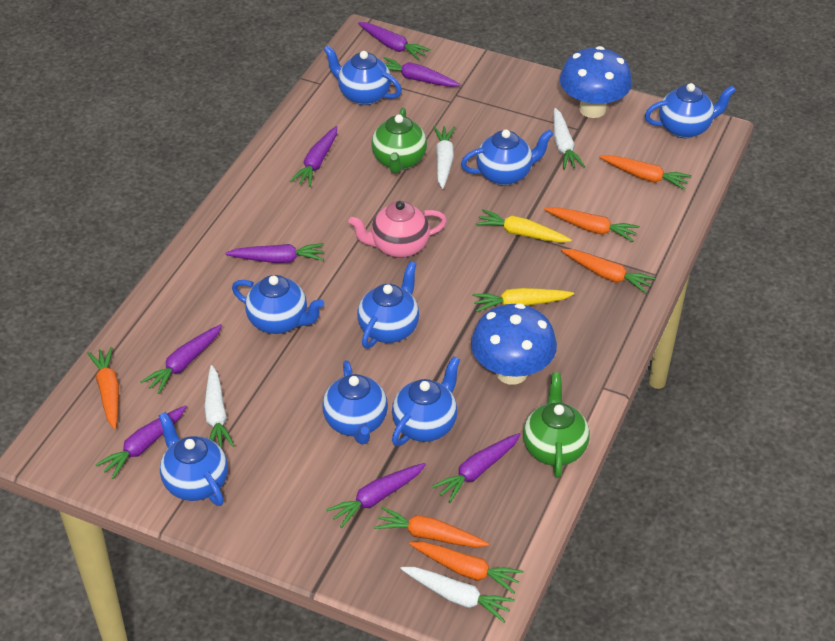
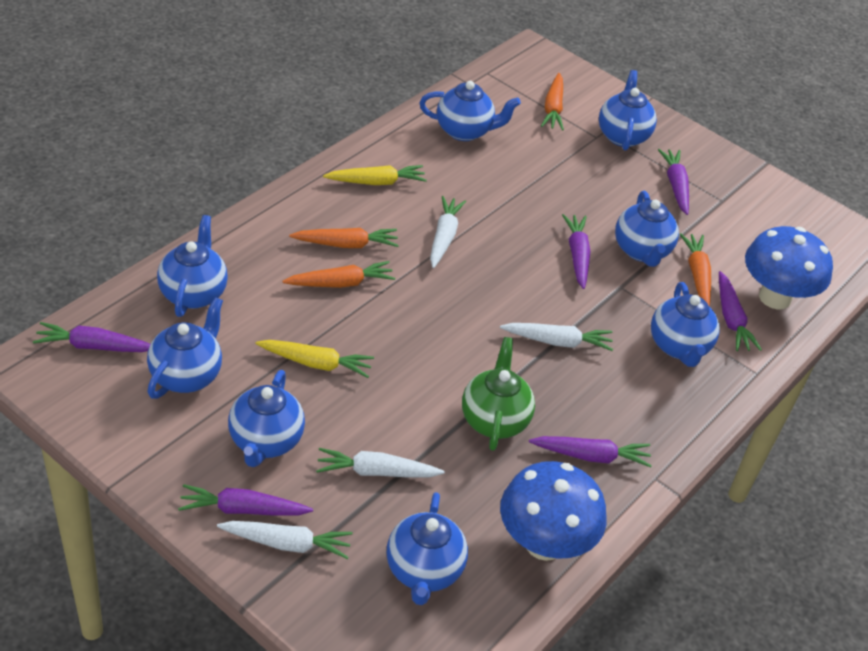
green teapot: [372,108,427,173] [523,373,590,478] = 2 -> [462,337,535,451] = 1
orange carrot: [87,347,119,429] [374,507,489,548] [410,542,524,594] [544,207,639,242] [561,249,656,293] [599,155,691,190] = 6 -> [282,261,395,288] [289,228,399,248] [541,73,564,131] [680,233,711,306] = 4
pink teapot: [348,201,447,258] = 1 -> none = 0
purple carrot: [95,405,187,479] [141,324,222,394] [225,243,324,263] [290,126,337,187] [326,463,426,528] [358,22,431,60] [384,57,461,87] [431,433,521,503] = 8 -> [33,322,150,352] [178,484,313,516] [529,436,652,468] [562,214,590,289] [658,149,689,215] [719,271,762,351] = 6

